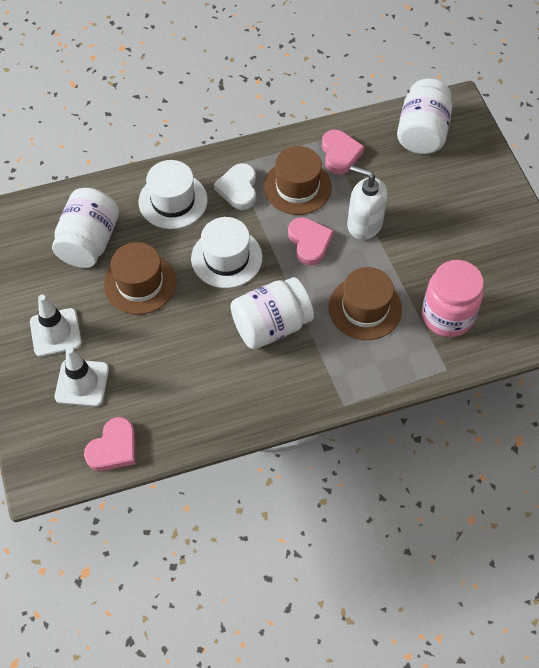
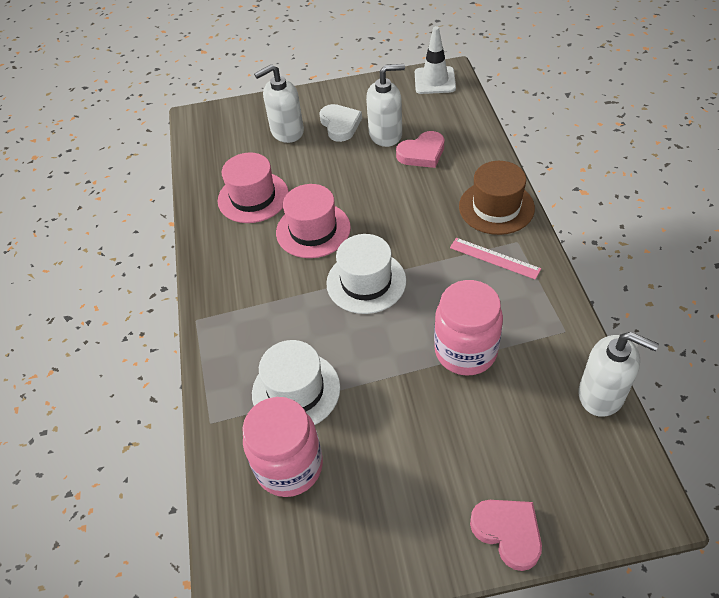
brown hat: [104,242,176,315] [263,146,332,215] [329,267,402,340] = 3 -> [459,161,535,235] = 1
pink hat: none = 0 -> [218,153,289,223] [276,184,351,258] = 2
pink heart: [84,417,135,471] [288,217,334,265] [322,130,365,174] = 3 -> [396,131,444,168] [470,500,542,571] = 2
pink jar: [422,260,484,337] = 1 -> [242,397,323,497] [434,280,503,376] = 2
pink ruler: none = 0 -> [450,238,541,280] = 1
white jar: [52,188,119,268] [230,277,314,349] [397,79,452,154] = 3 -> none = 0
white soap dispenser: [347,166,388,240] = 1 -> [254,64,304,143] [366,64,405,147] [579,332,659,417] = 3
white traffic cone: [30,295,82,357] [55,347,109,407] = 2 -> [415,26,456,94] = 1

